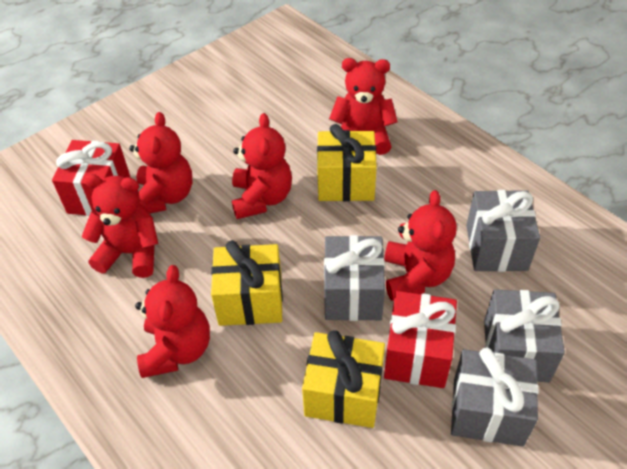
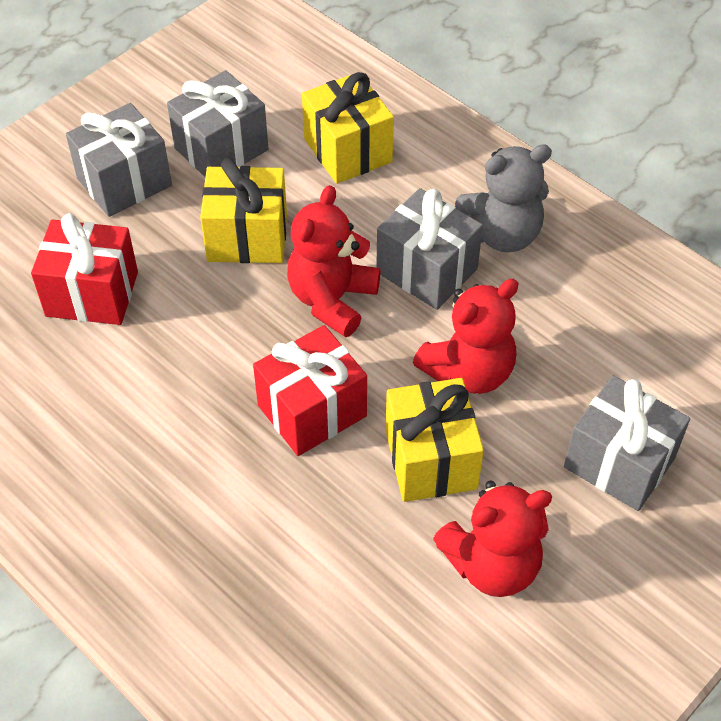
grey teddy bear: none = 0 -> [455,144,552,252] = 1
red teddy bear: [82,174,159,278] [129,112,193,213] [135,265,210,378] [232,113,292,219] [329,58,398,155] [384,190,456,301] = 6 -> [287,185,380,337] [413,279,519,394] [433,480,552,597] = 3

